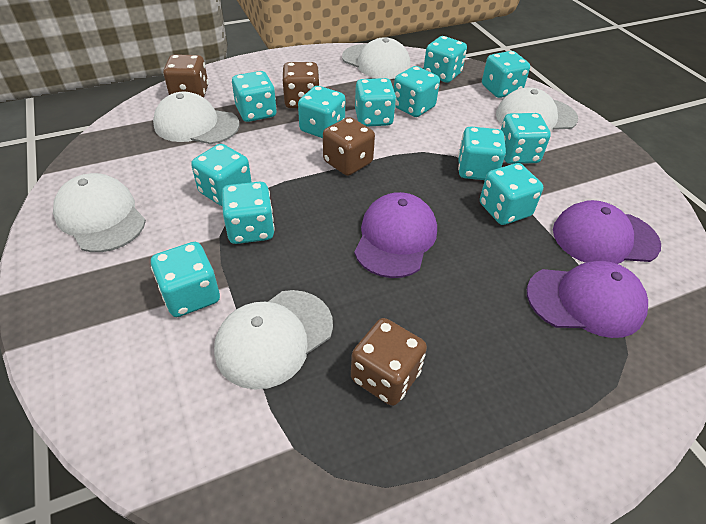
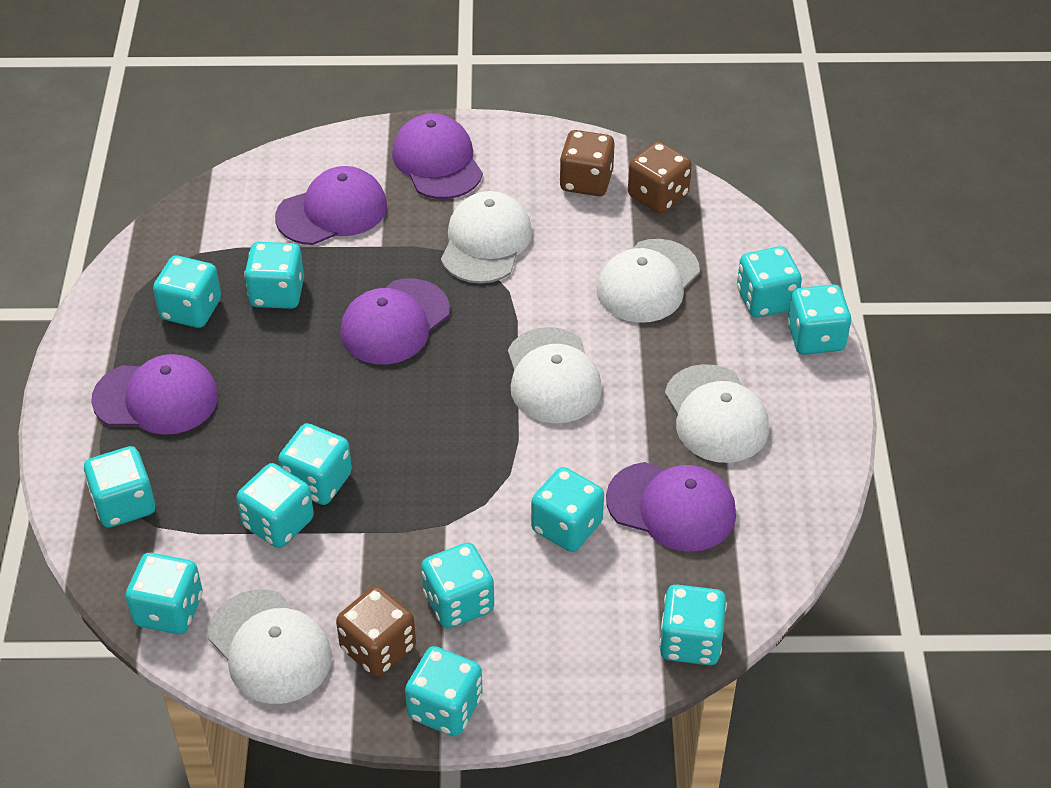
brown dice: [163,54,208,98] [283,62,320,108] [323,117,375,176] [351,318,427,406] = 4 -> [336,586,416,677] [559,130,615,196] [628,142,692,213] = 3
purple cap: [354,192,437,278] [527,261,648,338] [553,200,661,264] = 3 -> [91,354,218,435] [275,166,387,245] [340,279,450,364] [392,114,483,199] [606,462,736,551] = 5

